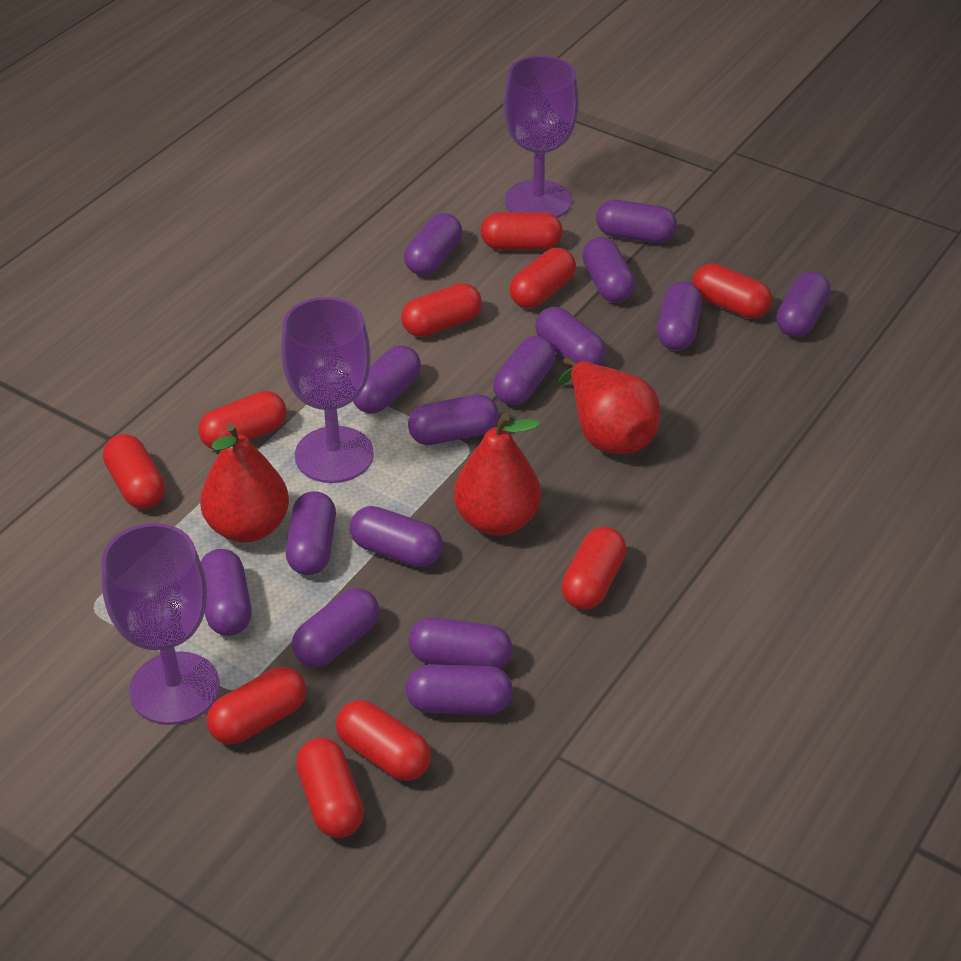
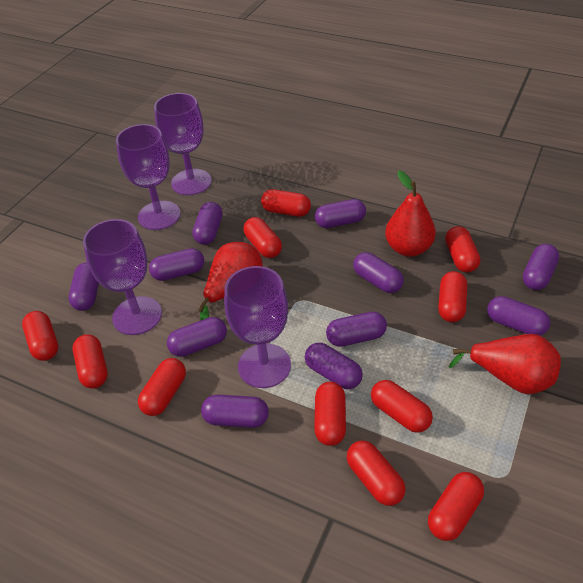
purple capsule: [201,549,251,636] [286,491,336,575] [292,588,379,667] [350,506,443,567] [353,345,421,413] [404,213,462,275] [406,664,513,715] [408,394,499,445] [409,617,512,669] [493,336,556,405] [535,307,606,365] [582,237,635,303] [596,200,677,243] [657,281,702,350] [776,271,831,337] = 15 -> [69,263,99,311] [149,248,204,281] [167,317,227,357] [193,202,223,245] [201,394,269,428] [305,343,363,389] [315,199,366,228] [326,312,387,347] [353,252,404,293] [487,296,550,336] [523,244,559,290] = 11
purple goblet: [101,523,220,725] [281,297,374,483] [504,55,579,218] = 3 -> [83,219,162,335] [116,124,181,230] [154,93,212,195] [224,266,291,388] = 4
red capsule: [103,434,165,509] [198,391,286,450] [207,667,306,744] [296,738,364,838] [336,700,431,781] [401,283,482,337] [481,212,563,250] [509,248,576,308] [561,527,627,609] [692,263,772,319] = 10 -> [22,311,58,361] [72,334,108,389] [138,358,186,416] [243,217,282,258] [261,189,311,217] [314,382,346,446] [347,441,406,506] [371,380,433,433] [428,472,484,541] [438,271,467,322] [445,226,480,272] = 11

